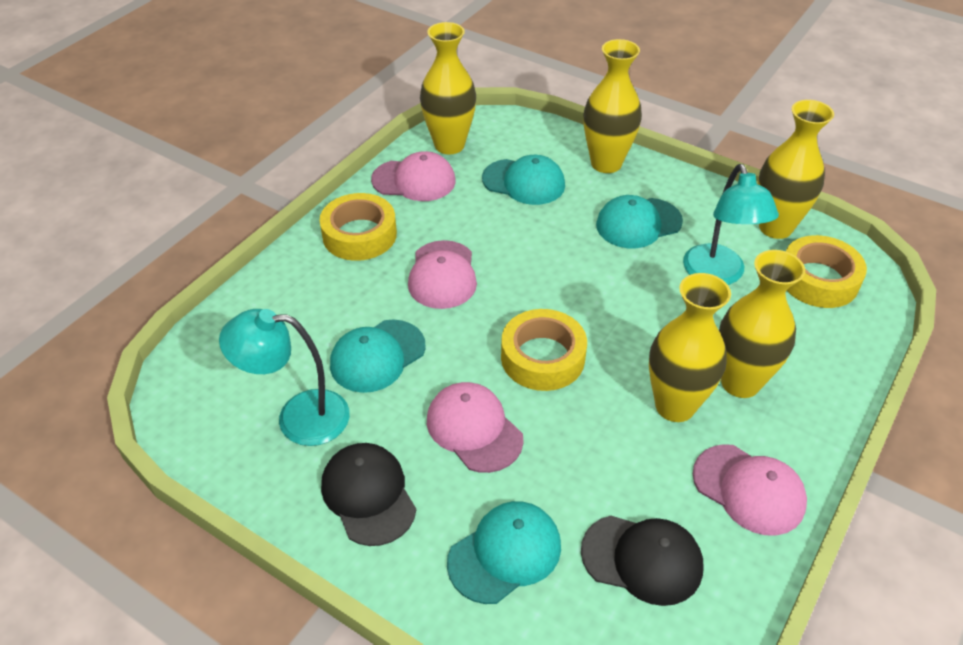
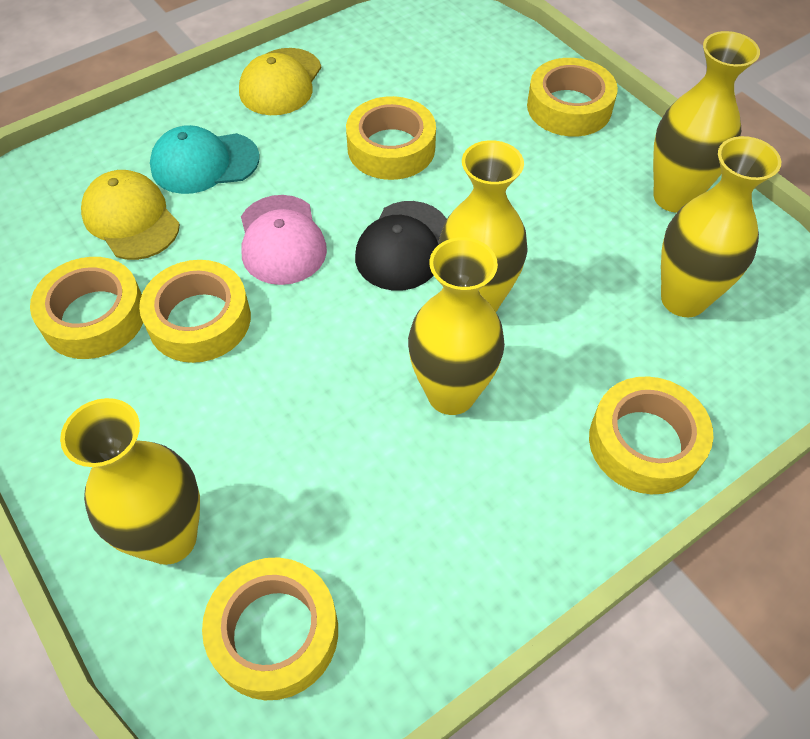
black cap: [321,443,416,546] [581,516,703,606] = 2 -> [355,201,447,291] = 1
pink cap: [371,151,456,201] [408,240,477,309] [427,382,524,473] [693,444,807,536] = 4 -> [241,195,327,285] = 1
turquoise cap: [330,319,426,393] [447,501,561,604] [482,155,565,205] [596,195,683,248] = 4 -> [150,125,260,194] = 1
turquoise lamp: [219,309,350,446] [683,164,779,285] = 2 -> none = 0
yellow cap: none = 0 -> [81,170,180,260] [239,48,321,115] = 2
yellow tape: [319,193,397,261] [501,309,587,391] [786,235,867,308] = 3 -> [30,257,143,359] [139,260,251,363] [202,557,338,700] [346,96,436,180] [527,58,618,136] [589,377,713,494] = 6

